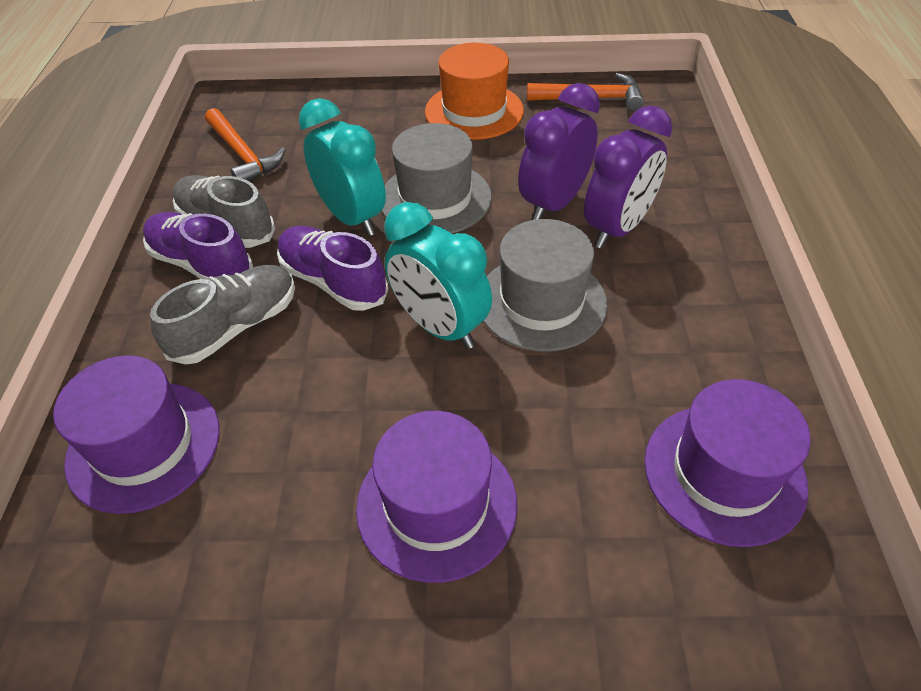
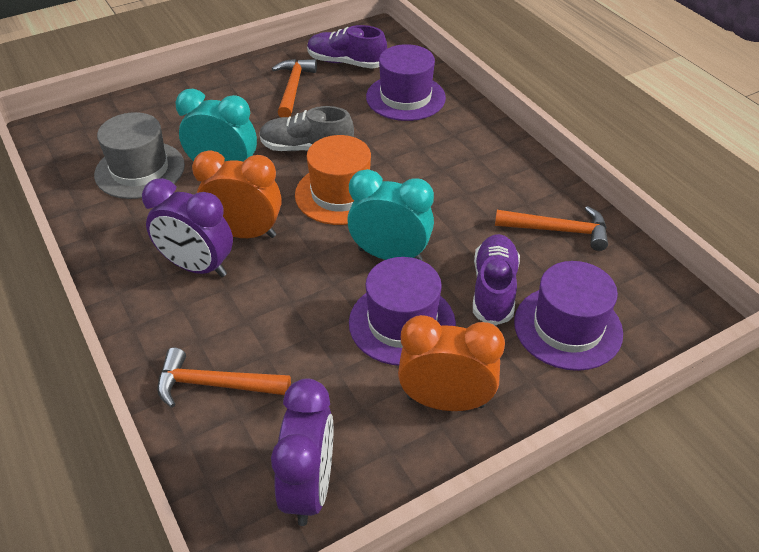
grey hat: [381,123,492,234] [483,219,608,352] = 2 -> [94,112,185,199] = 1
grey shoe: [150,265,295,365] [173,175,275,248] = 2 -> [259,106,354,151] = 1
orange clock: none = 0 -> [192,150,282,238] [398,315,505,411] = 2
orange hammer: [205,108,285,181] [527,73,644,111] = 2 -> [157,348,291,408] [272,59,317,118] [495,206,608,251] = 3

